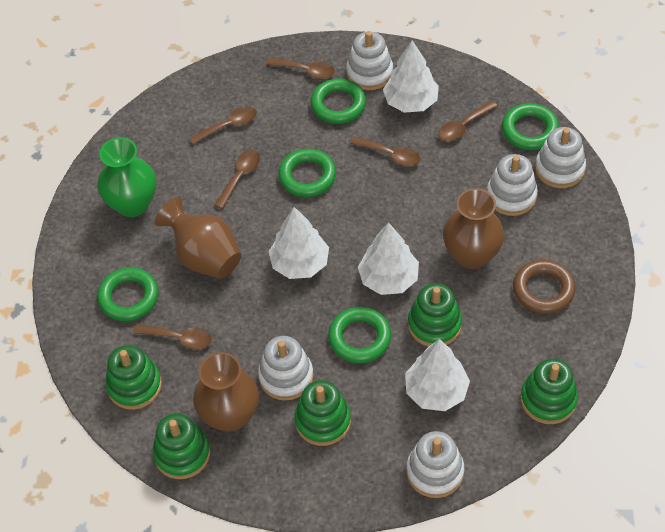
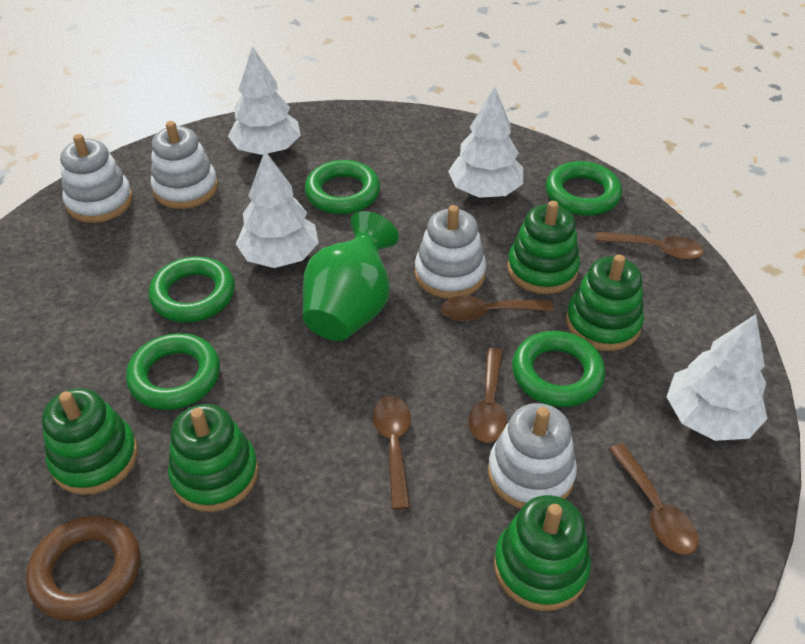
brown spoon: [133,324,212,350] [189,106,257,145] [215,150,260,209] [266,58,335,79] [350,136,421,166] [438,101,498,141] = 6 -> [373,396,411,510] [441,296,553,321] [469,348,507,443] [596,232,704,260] [609,443,698,555] = 5
brown vase: [155,197,242,279] [193,352,259,432] [443,188,504,269] = 3 -> none = 0
white stacking toy: [258,336,314,401] [346,31,393,90] [406,431,464,498] [487,154,538,216] [535,127,586,188] = 5 -> [60,134,133,223] [151,121,218,209] [415,205,486,299] [488,403,577,509] = 4

